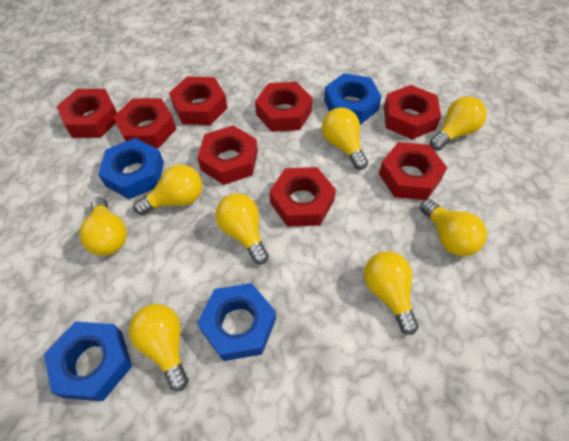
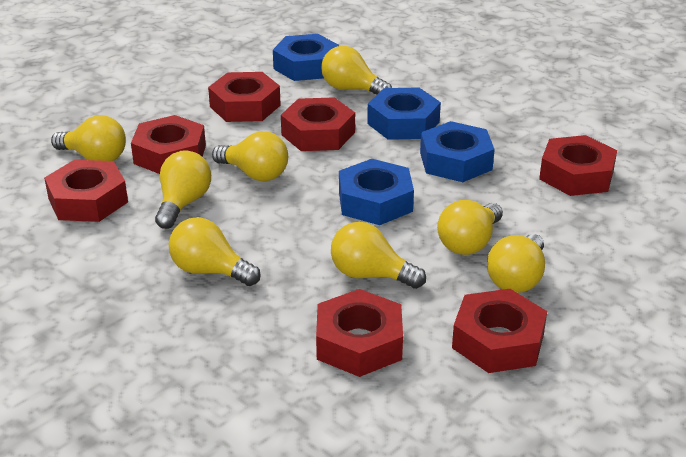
red nut: [56,89,117,138] [114,98,176,148] [169,76,228,125] [197,126,258,185] [255,82,313,132] [269,167,336,227] [379,142,447,200] [384,85,441,140] = 8 -> [44,160,128,222] [131,115,206,174] [208,72,281,122] [281,97,355,151] [316,289,403,377] [452,289,547,373] [539,135,617,196] = 7

